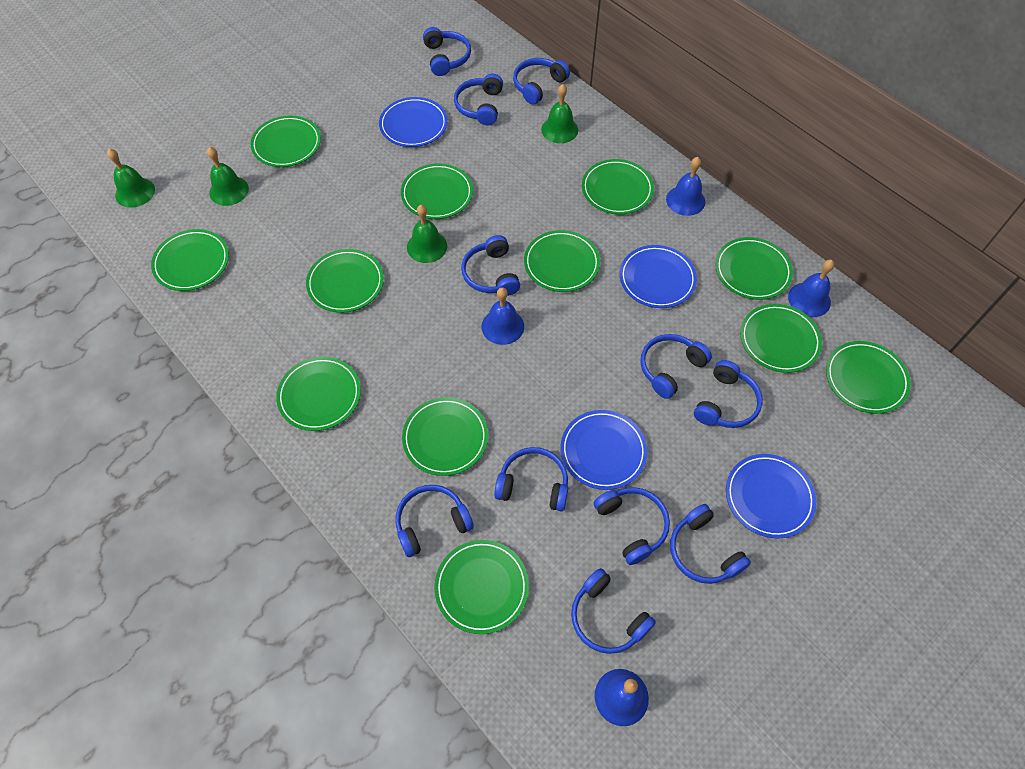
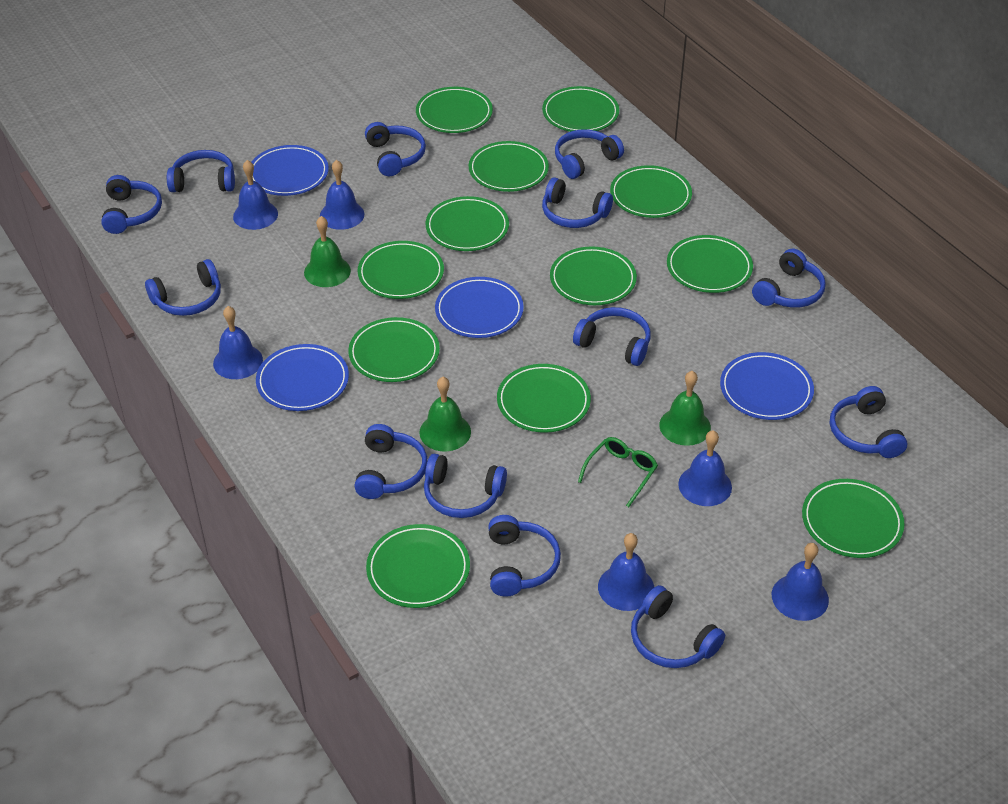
blue bell: [482,287,524,345] [595,669,649,726] [666,157,705,216] [788,260,835,317] = 4 -> [213,306,263,379] [233,160,278,230] [320,160,364,230] [598,533,654,611] [678,430,732,506] [772,543,829,621] = 6
blue headphones: [395,485,474,557] [423,27,471,76] [454,73,503,125] [461,235,520,296] [494,447,568,511] [513,58,570,105] [571,568,656,654] [594,487,670,565] [640,334,712,399] [670,504,751,584] [694,360,763,428] = 11 -> [101,175,162,234] [145,259,221,316] [167,150,235,192] [354,424,427,499] [365,122,426,176] [424,454,507,518] [488,515,561,597] [542,177,613,228] [555,129,624,179] [573,307,651,366] [631,585,725,668] [752,248,826,308] [830,386,907,458] = 13
green bell: [107,149,155,208] [207,147,249,206] [407,205,447,263] [541,84,578,143] = 4 -> [304,216,351,287] [419,377,471,451] [659,371,711,446] = 3
green glasses: none = 0 -> [578,437,658,507] = 1

